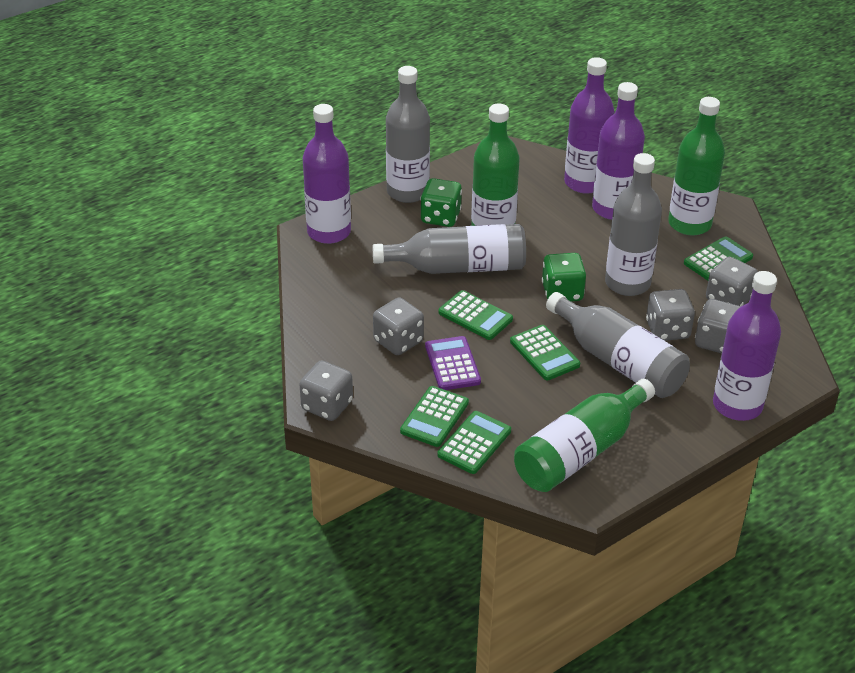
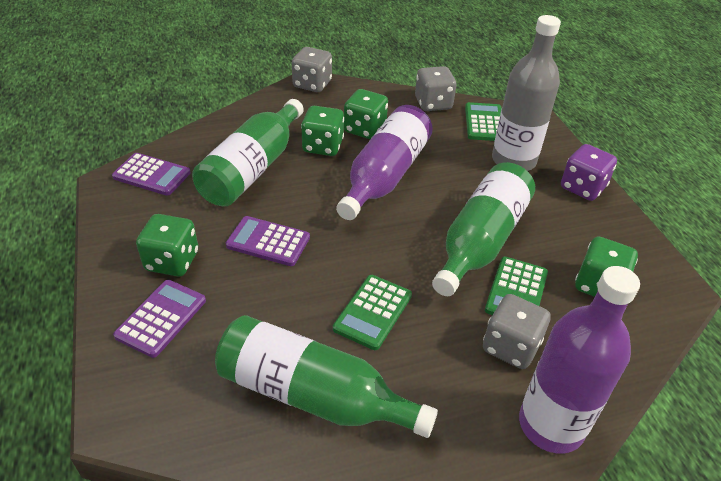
green calculator: [400,386,469,447] [438,290,513,340] [438,411,511,474] [510,325,580,380] [684,236,753,280] = 5 -> [333,275,412,350] [465,102,502,141] [485,257,548,315] = 3
green dice: [420,178,462,227] [542,253,586,302] = 2 -> [136,214,198,276] [301,106,344,156] [344,89,388,139] [575,236,638,297] = 4
grey bottle: [372,224,526,274] [386,66,430,203] [546,292,690,398] [605,153,662,296] = 4 -> [492,15,561,171] = 1
grey dice: [299,360,353,421] [373,297,424,355] [646,289,695,341] [695,299,741,354] [706,257,758,306] = 5 -> [292,47,332,92] [415,66,457,111] [483,294,551,369] = 3
purple bottle: [303,104,351,244] [564,57,614,194] [592,82,645,220] [713,271,781,421] = 4 -> [336,105,433,220] [519,266,640,454] = 2
purple calculator: [425,336,481,390] = 1 -> [112,153,191,196] [113,280,206,358] [226,216,310,266] = 3
purple dice: none = 0 -> [561,144,617,201] = 1

